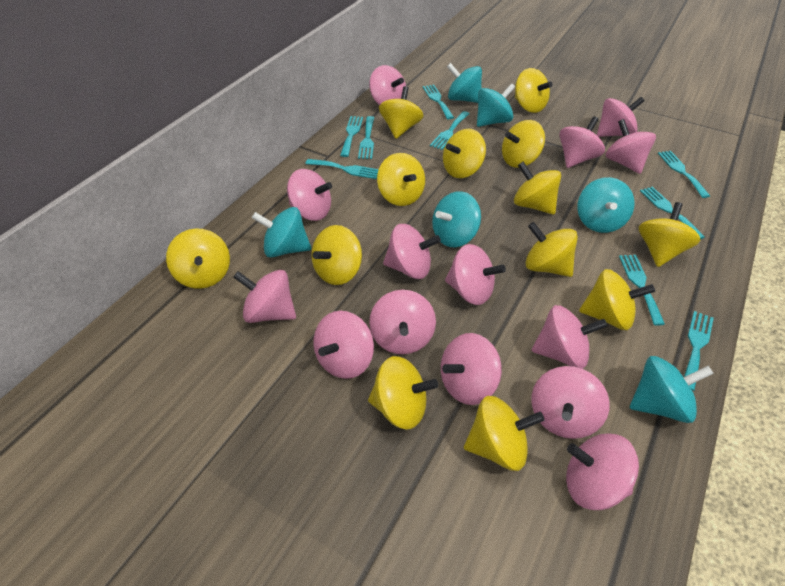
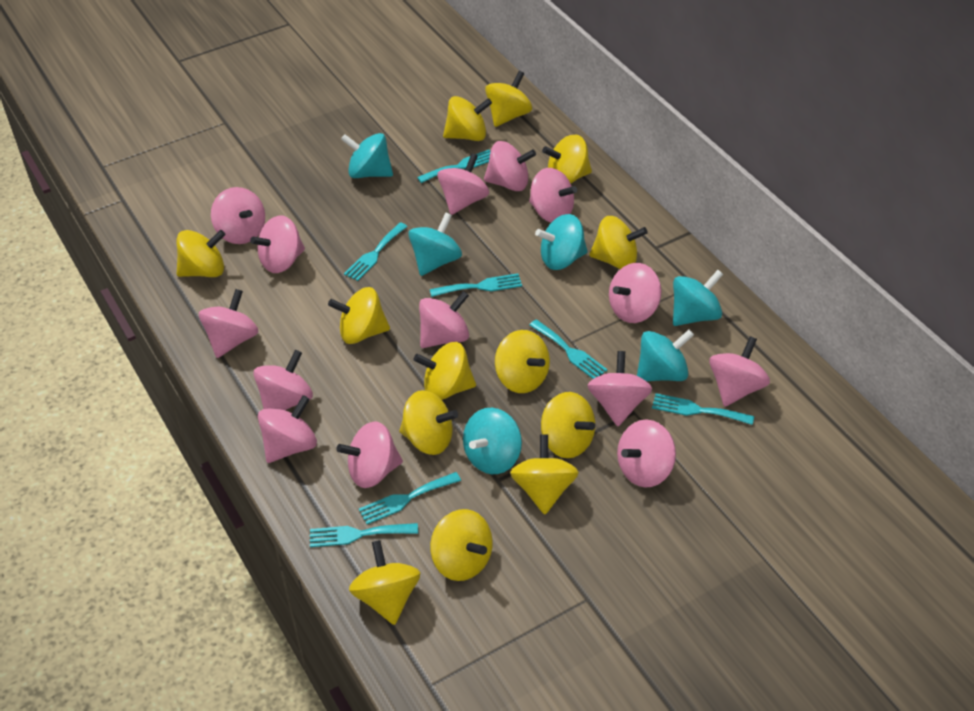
turquoise fork: [306,159,379,179] [340,116,363,157] [358,116,374,159] [423,85,454,119] [430,111,470,150] [619,255,665,326] [640,187,705,239] [658,151,710,198] [684,311,714,391] = 9 -> [310,523,418,547] [344,222,408,281] [359,472,461,524] [417,149,491,183] [430,273,522,297] [529,319,607,379] [652,393,754,425] = 7

